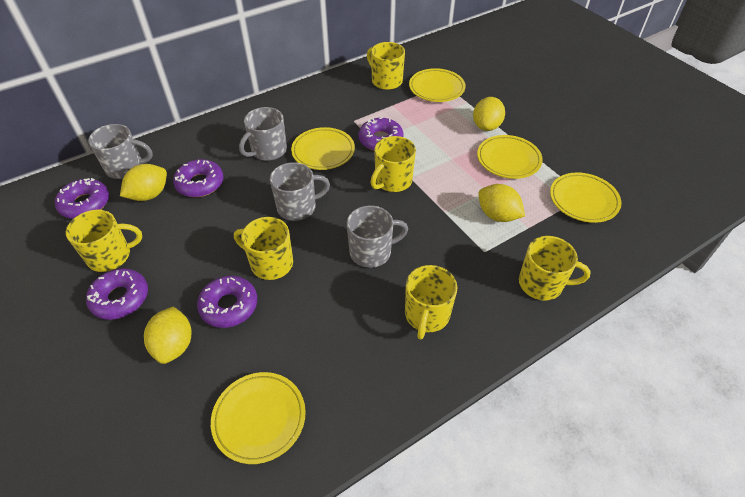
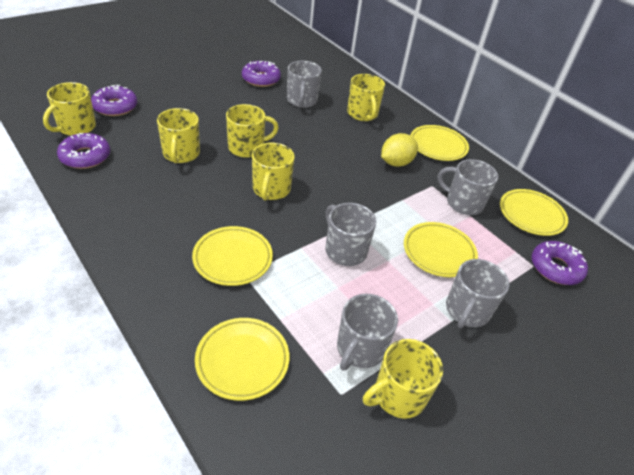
grey mug: [88,124,153,179] [239,107,287,161] [270,162,330,221] [347,205,408,268] = 4 -> [287,61,322,108] [326,203,376,266] [337,294,398,370] [437,159,498,215] [446,259,509,328] = 5
purple donut: [55,178,109,219] [86,268,148,320] [173,159,224,197] [197,276,257,328] [359,117,404,151] = 5 -> [57,133,110,169] [91,85,137,116] [242,61,281,87] [531,241,588,285] = 4
yellow lemon: [120,164,167,201] [144,307,192,364] [473,97,505,131] [478,184,525,222] = 4 -> [381,133,418,167] = 1

